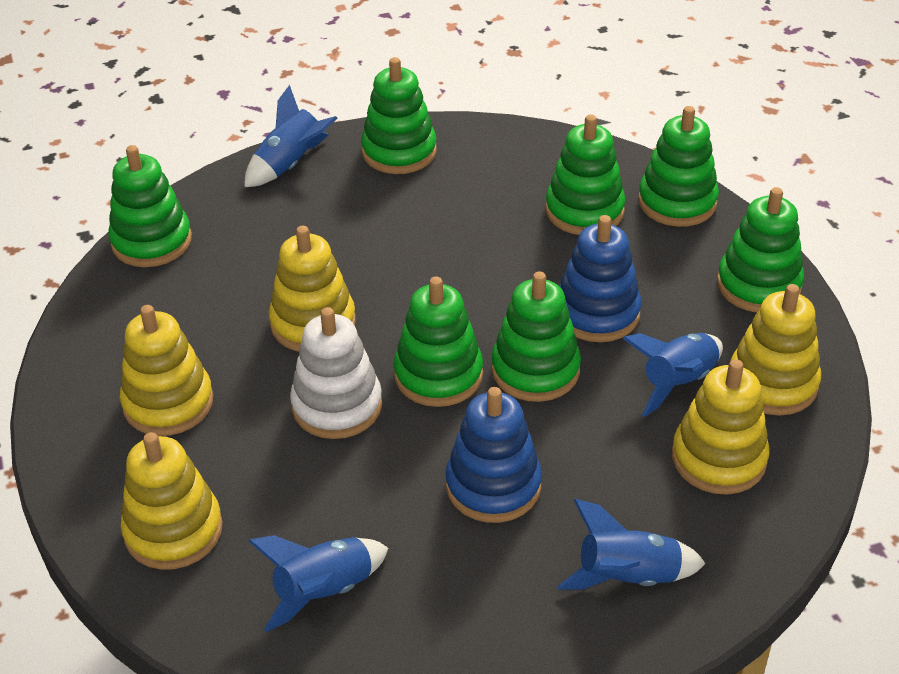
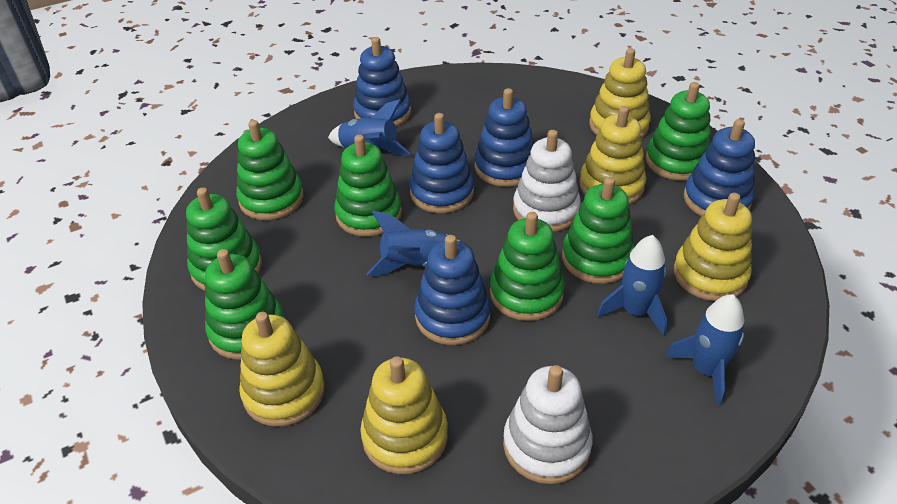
blue stacking toy: [445,387,542,523] [560,215,642,342] = 2 -> [353,37,411,127] [409,113,474,213] [414,235,491,345] [474,88,534,187] [684,119,755,216] = 5
white stacking toy: [290,307,382,439] = 1 -> [503,365,593,484] [513,130,581,232] = 2

